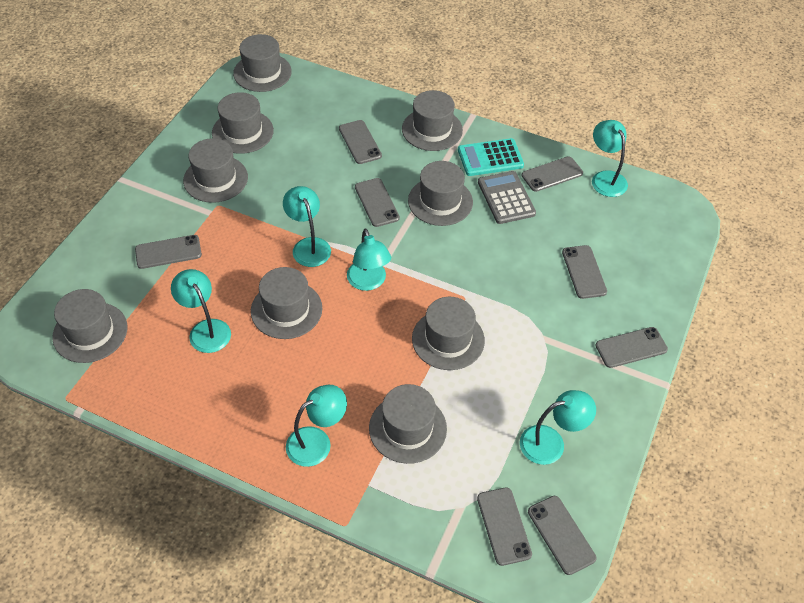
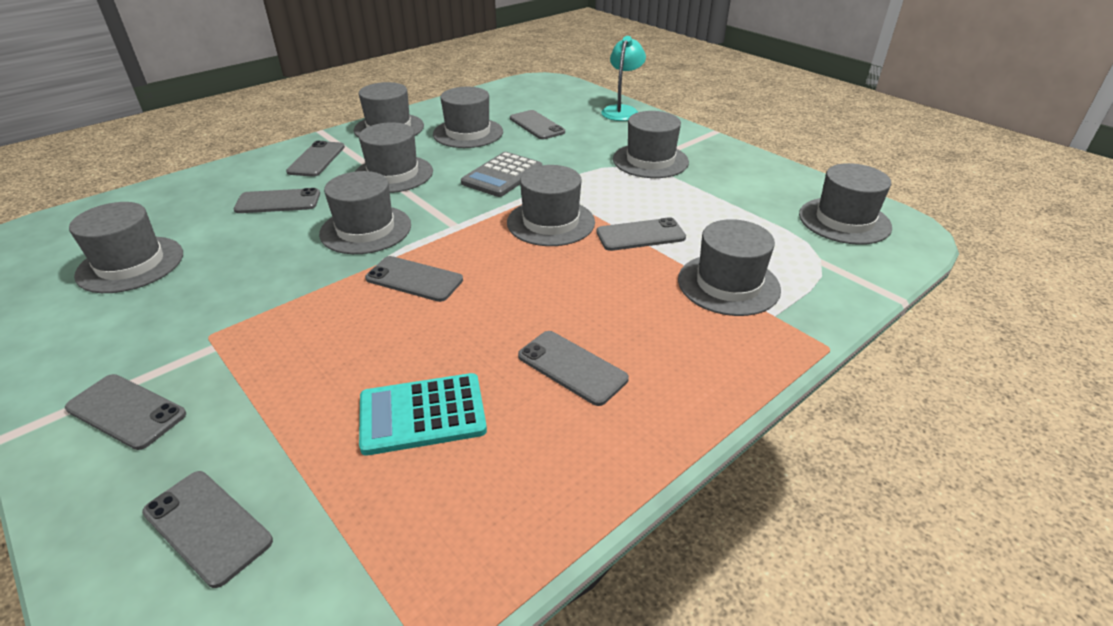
turquoise lamp: [171,269,231,353] [283,186,331,267] [286,385,347,467] [347,228,391,291] [520,390,596,465] [592,120,628,197] = 6 -> [601,36,646,121] = 1

